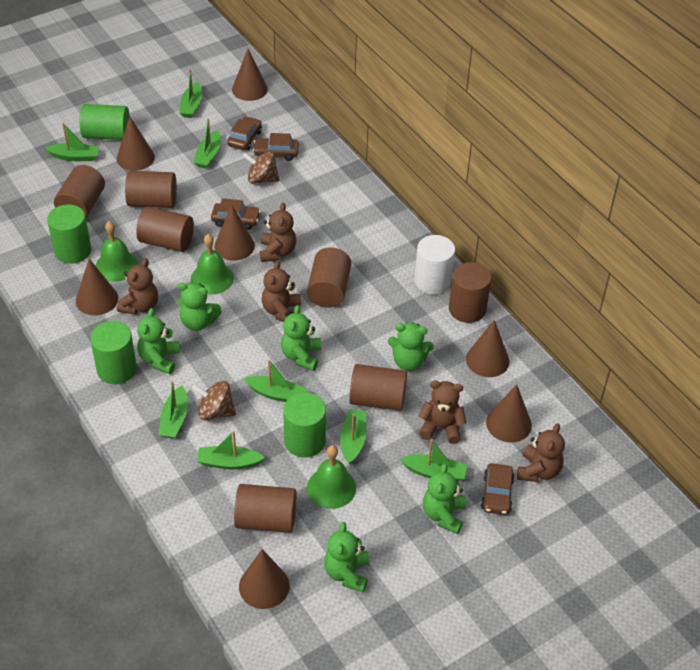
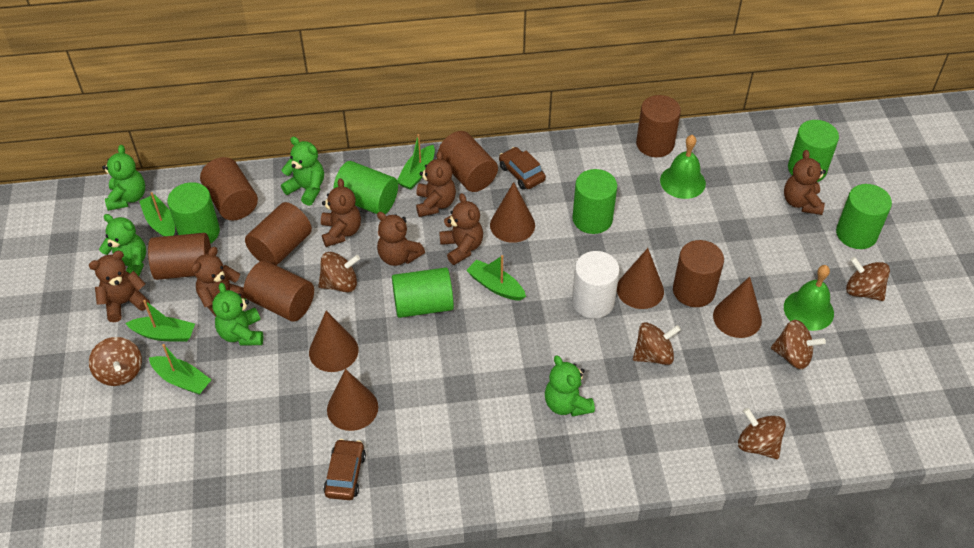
brown car: [211,198,260,230] [227,116,262,150] [253,133,299,161] [481,463,515,515] = 4 -> [323,439,366,500] [499,147,546,189] = 2
brown cone: [76,259,118,315] [117,117,155,171] [214,205,255,261] [232,49,268,101] [239,549,290,609] [466,320,509,377] [486,384,532,442] = 7 -> [309,311,359,372] [327,369,378,431] [490,182,535,243] [617,248,664,309] [713,277,762,338] = 5
brown spinning top: [192,381,236,420] [243,151,280,184] = 2 -> [89,337,142,386] [318,252,360,292] [633,322,681,365] [738,408,786,459] [771,320,826,369] [846,257,890,301] = 6
brown teddy bear: [117,258,158,314] [260,203,296,262] [262,260,301,322] [418,380,466,444] [517,423,565,482] = 5 -> [89,251,150,322] [192,247,246,316] [321,178,361,247] [377,212,425,266] [416,151,456,217] [439,193,483,265] [784,150,826,215] = 7
green bell: [95,221,138,282] [191,234,234,295] [307,445,356,509] = 3 -> [660,135,706,199] [784,265,834,331] = 2
green boat: [45,123,99,161] [159,381,188,439] [179,69,202,118] [194,118,221,169] [197,431,265,469] [244,360,306,402] [340,409,366,464] [400,439,467,481] = 8 -> [125,300,195,342] [139,192,175,237] [149,344,211,394] [397,134,435,190] [466,255,526,301] = 5
green cylinder: [47,204,91,264] [80,104,130,140] [90,321,137,384] [283,392,326,458] = 4 -> [167,182,220,244] [333,161,398,214] [392,268,454,318] [572,169,617,234] [788,120,839,182] [836,184,892,249] = 6
green teddy bear: [137,308,180,374] [178,282,222,331] [281,305,321,371] [324,522,370,592] [388,322,434,371] [423,463,466,534] = 6 -> [99,214,146,276] [102,145,145,211] [212,283,263,346] [281,137,324,206] [545,355,595,417] = 5

